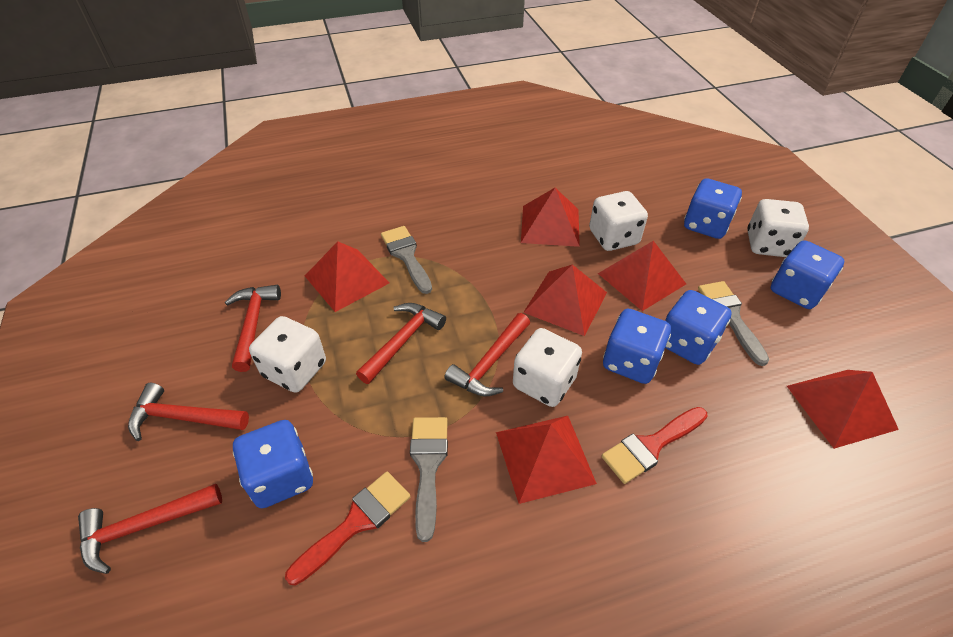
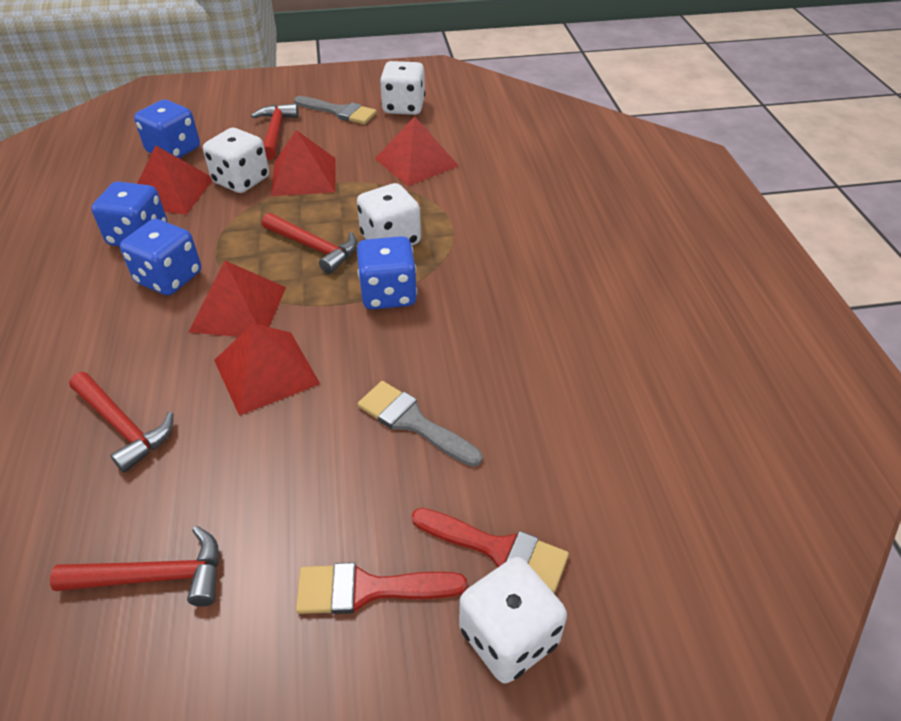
blue dice: [233,420,313,508] [603,309,671,384] [665,290,732,365] [684,178,742,239] [771,240,844,309] = 5 -> [91,181,167,247] [120,219,201,295] [134,100,200,158] [357,236,417,310] = 4
grey brush: [381,226,432,294] [410,417,448,542] [698,281,769,366] = 3 -> [294,96,377,124] [358,381,482,467] = 2
red hammer: [78,484,222,574] [128,383,249,441] [225,285,281,372] [356,303,446,384] [444,313,530,396] = 5 -> [50,526,219,607] [69,372,173,473] [251,103,299,160] [262,213,357,274] = 4
red pyramid: [305,242,389,312] [496,416,597,504] [521,188,580,247] [523,264,607,336] [598,241,686,311] [787,370,899,449] = 6 -> [137,145,212,215] [189,260,286,337] [214,323,320,416] [271,130,336,196] [375,116,458,186] = 5

